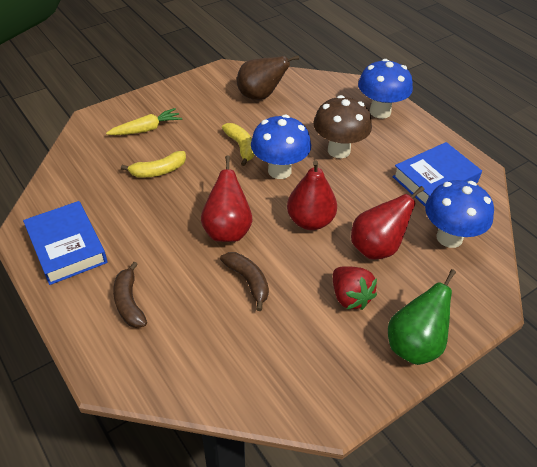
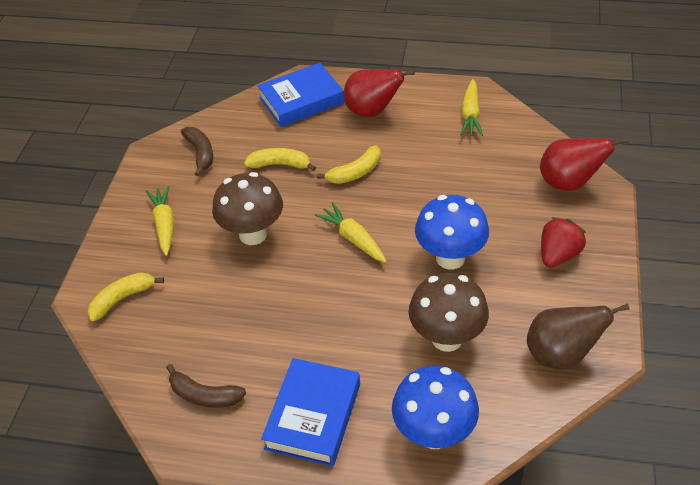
blue mushroom: [251,115,311,179] [358,59,413,119] [425,180,494,248] = 3 -> [392,366,479,449] [415,195,489,269] = 2
brown mushroom: [313,95,372,158] = 1 -> [212,172,283,245] [408,273,489,352] = 2
green pear: [388,269,456,365] = 1 -> none = 0
red pear: [201,155,252,242] [287,160,337,230] [351,186,424,260] = 3 -> [343,69,415,117] [540,138,629,191] = 2
yellow banana: [121,151,186,178] [222,123,254,166] = 2 -> [87,272,164,321] [244,148,316,171] [317,146,381,184] = 3
yellow carrot: [106,108,182,135] = 1 -> [146,186,174,256] [314,202,387,263] [460,79,483,136] = 3

